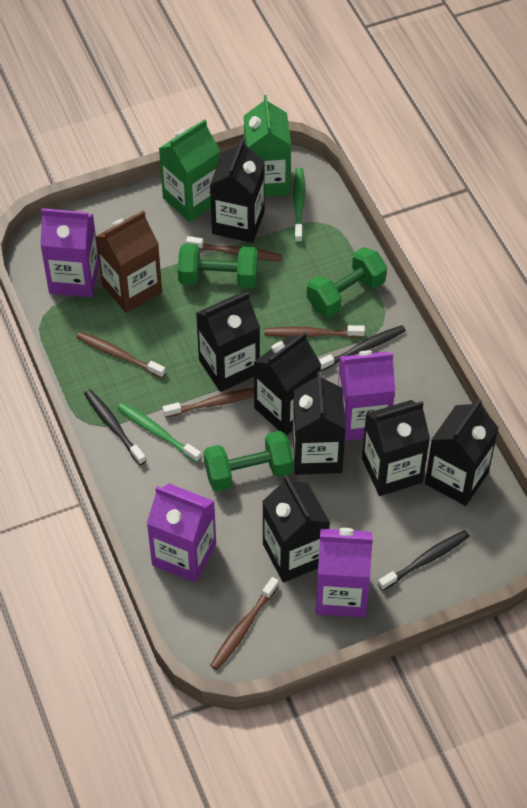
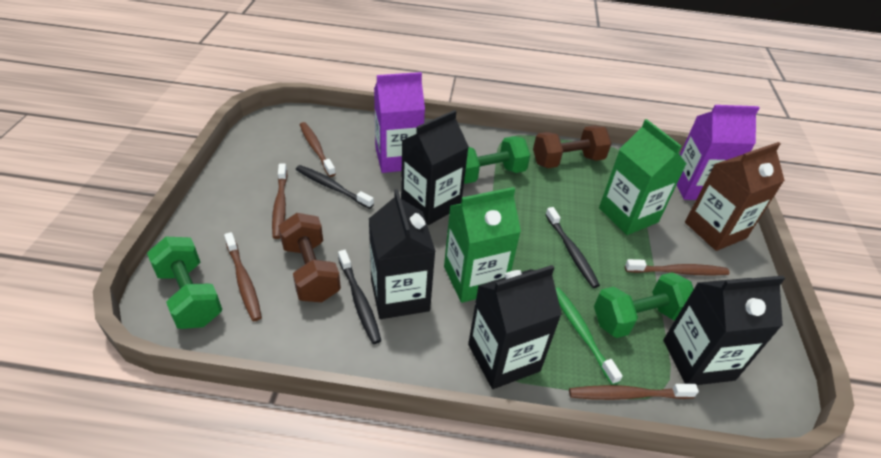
black carton: [196,292,260,392] [210,138,265,243] [254,332,321,436] [262,475,330,582] [293,372,346,475] [362,400,430,496] [425,399,499,506] = 7 -> [369,189,435,319] [401,110,469,225] [468,265,562,389] [663,276,785,385] = 4
brown dumbbell: none = 0 -> [278,213,341,302] [533,125,611,168] = 2
green toothbrush: [117,403,201,463] [293,168,305,243] = 2 -> [556,287,623,385] = 1
purple carton: [40,208,99,297] [147,484,216,583] [316,528,373,617] [338,351,395,441] = 4 -> [374,72,425,173] [677,105,760,200] = 2

